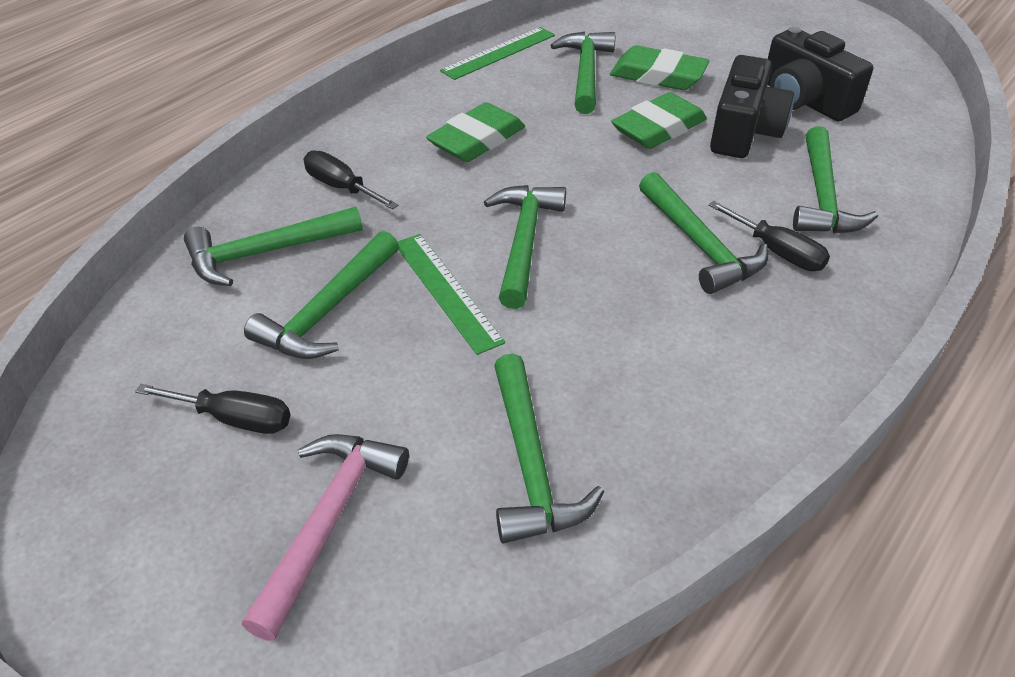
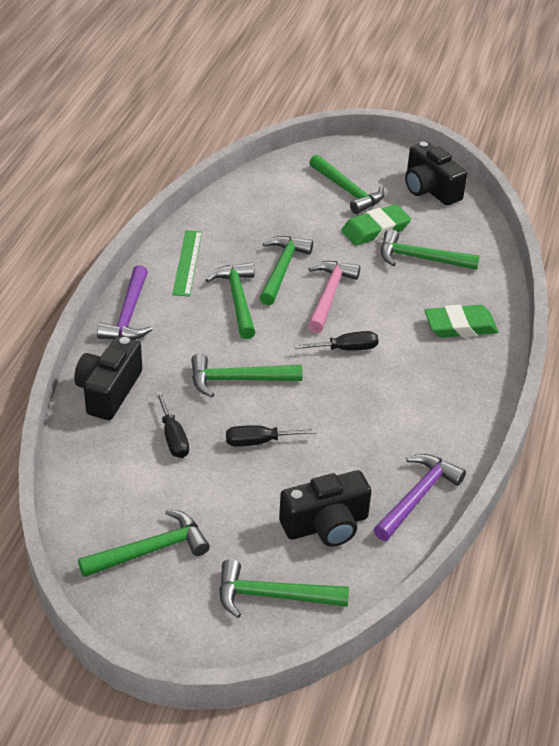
black camera: [710,55,794,158] [768,27,873,121] = 2 -> [74,336,142,420] [279,470,372,547] [405,141,467,206] = 3
green eraser: [426,102,525,162] [610,45,709,90] [611,92,707,149] = 3 -> [341,204,411,246] [425,305,498,338] = 2
green ruler: [398,234,505,355] [440,27,555,80] = 2 -> [172,230,202,297] = 1
purple hammer: none = 0 -> [97,265,153,340] [373,454,466,541] = 2

